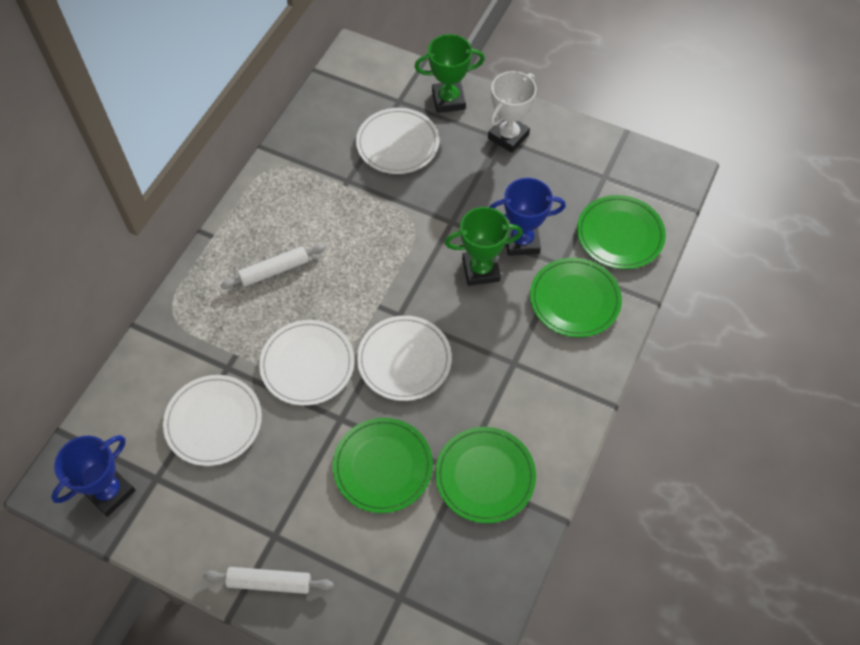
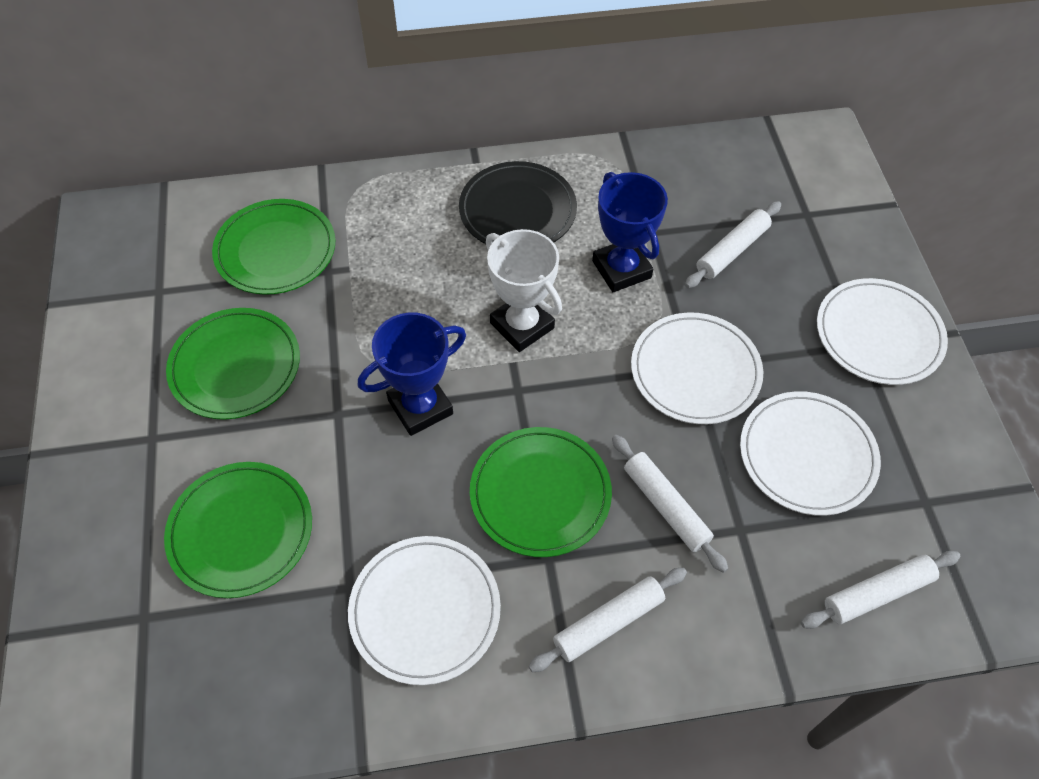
black plate: none = 0 -> [459,161,577,244] = 1
green trophy: [414,34,485,113] [445,207,523,286] = 2 -> none = 0
white rolling pin: [203,567,334,594] [220,244,325,289] = 2 -> [529,568,687,672] [612,435,728,573] [685,201,781,288] [801,551,960,629] = 4

